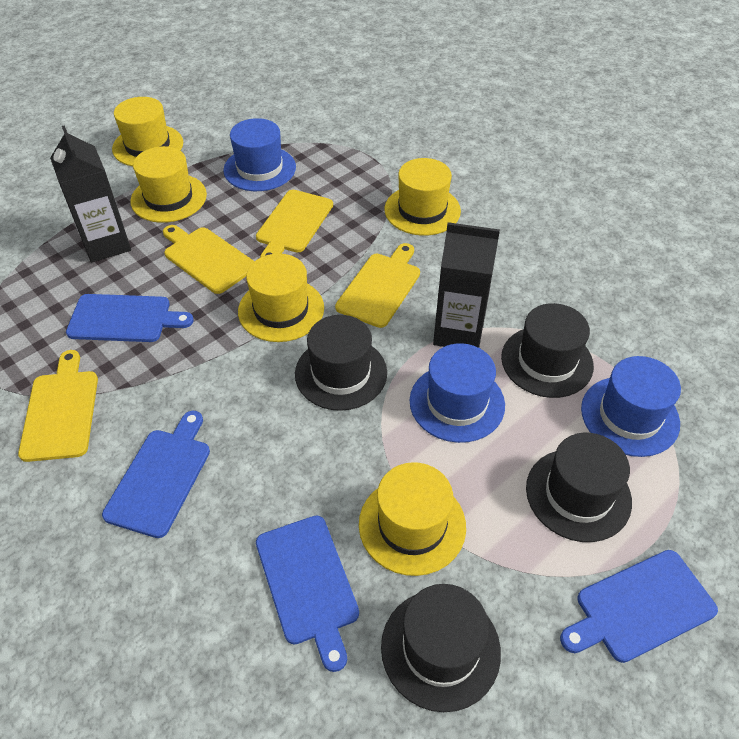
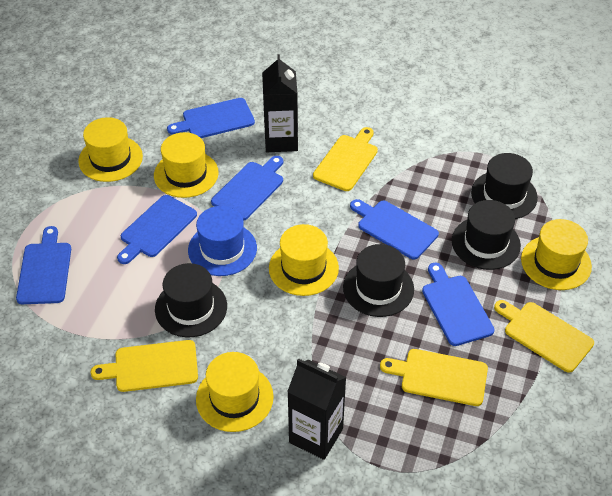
blue cutting board: [66,294,194,342] [102,411,210,538] [256,515,359,672] [560,550,718,663] = 4 -> [16,226,71,304] [117,195,197,264] [167,98,255,138] [211,156,283,221] [350,199,439,260] [422,263,495,346] = 6
blue hat: [223,118,296,191] [410,343,505,443] [581,356,681,457] = 3 -> [188,206,257,276] = 1

